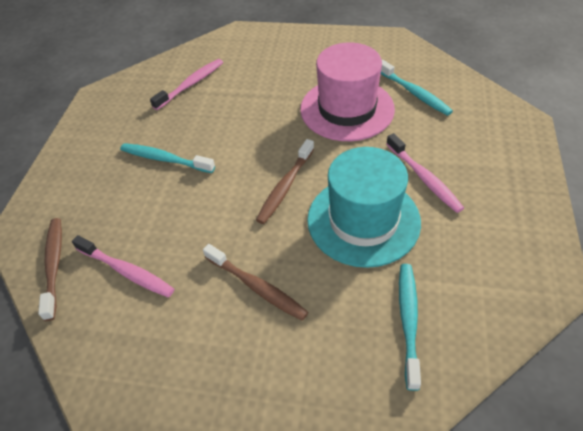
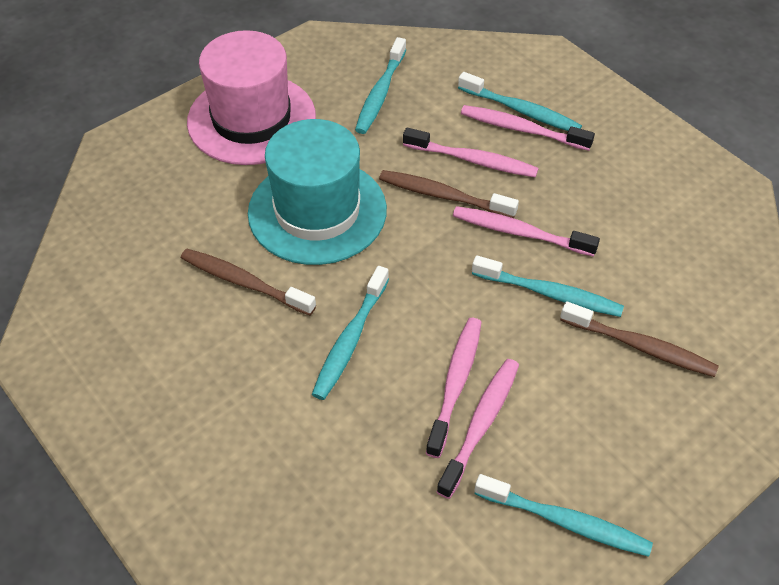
pink toothbrush: [72,235,174,297] [150,59,223,110] [386,133,464,213] = 3 -> [403,128,539,178] [426,318,482,458] [436,359,519,499] [453,206,600,257] [461,105,595,151] = 5
turquoise toothbrush: [120,143,215,173] [381,59,453,116] [399,264,421,391] = 3 -> [312,266,389,400] [355,37,406,134] [458,72,582,131] [472,255,624,317] [474,474,653,557] = 5

